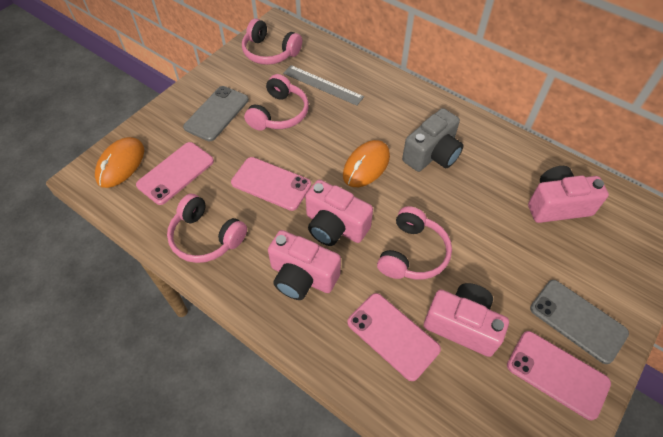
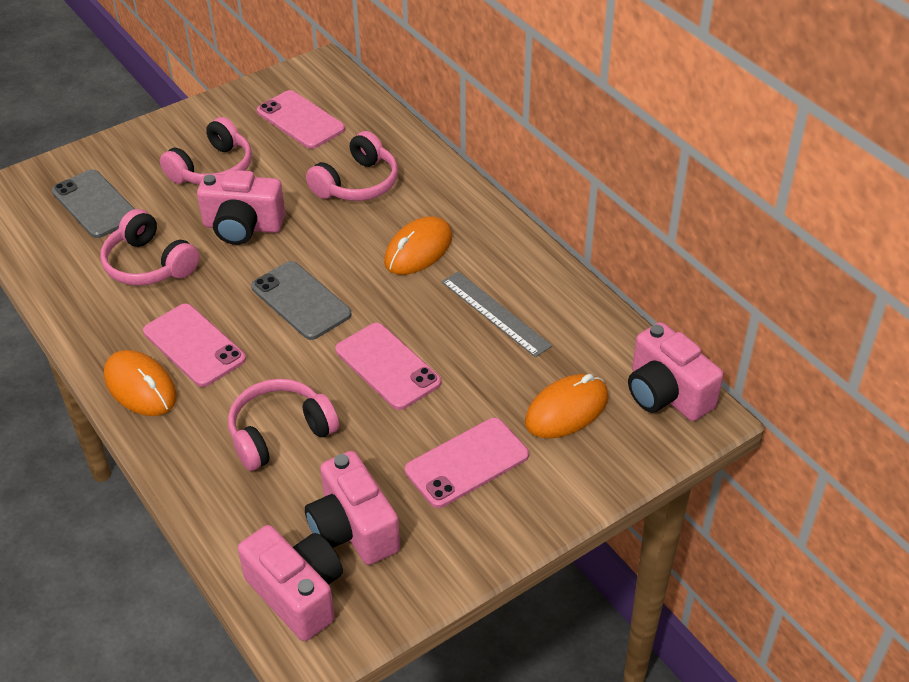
grey camera: [402,108,463,172] = 1 -> none = 0
orange mouse: [95,137,144,188] [343,140,390,187] = 2 -> [104,350,177,416] [384,216,452,275] [525,374,608,438] = 3

